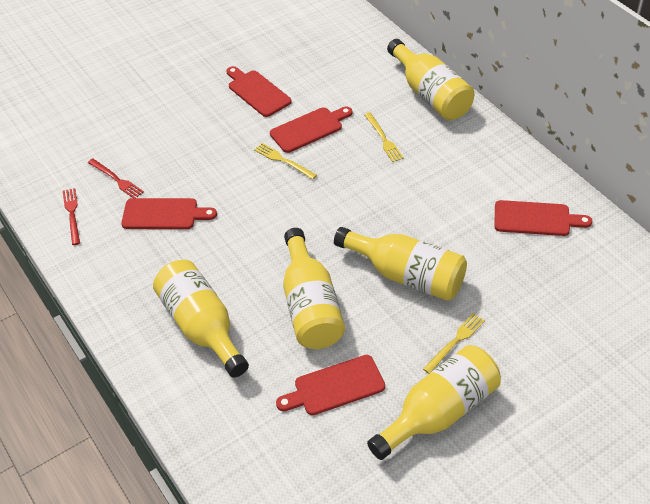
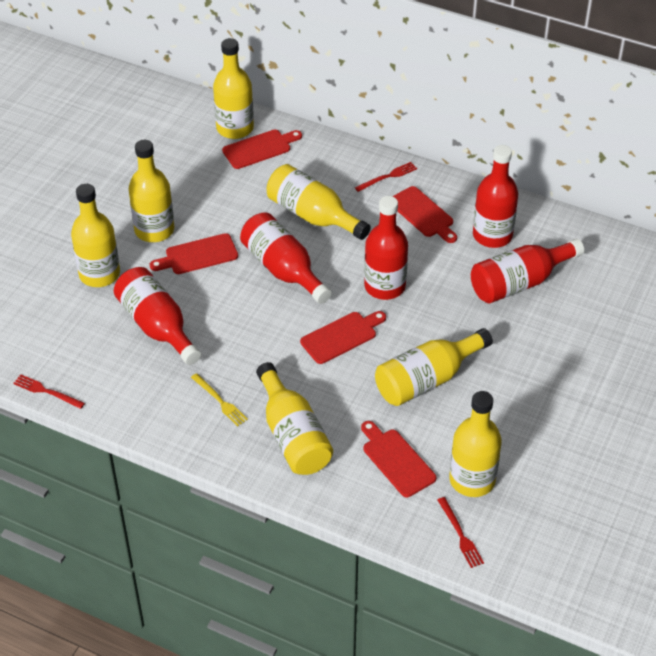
red bottle: none = 0 -> [114,267,201,365] [240,212,332,304] [364,196,408,300] [471,238,584,303] [473,145,518,248] = 5
red fork: [63,188,80,245] [88,158,144,198] = 2 -> [13,374,85,409] [355,162,417,192] [438,497,484,568] = 3
yellow bottle: [153,260,249,378] [283,228,345,349] [334,227,467,301] [367,345,501,460] [387,39,475,120] = 5 -> [71,184,120,287] [128,140,174,242] [213,38,254,139] [256,362,333,475] [267,164,371,240] [375,328,493,406] [449,391,502,497] = 7
yellow fork: [254,143,317,180] [364,112,404,162] [423,313,485,374] = 3 -> [191,373,248,426] = 1

